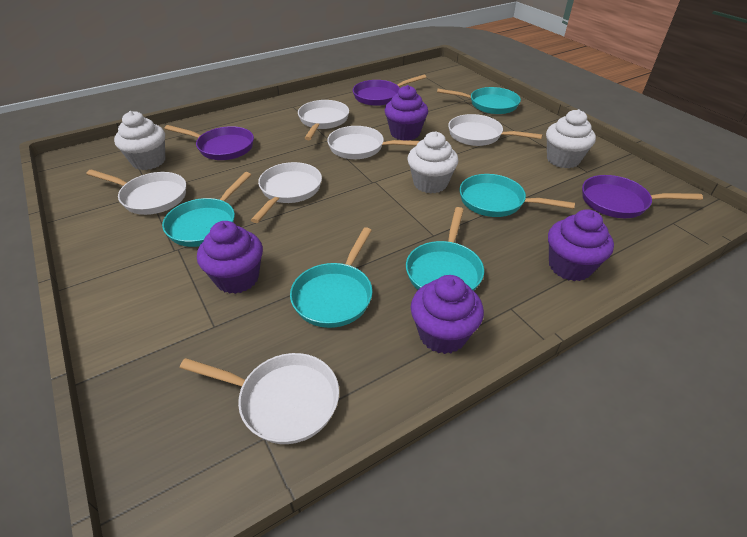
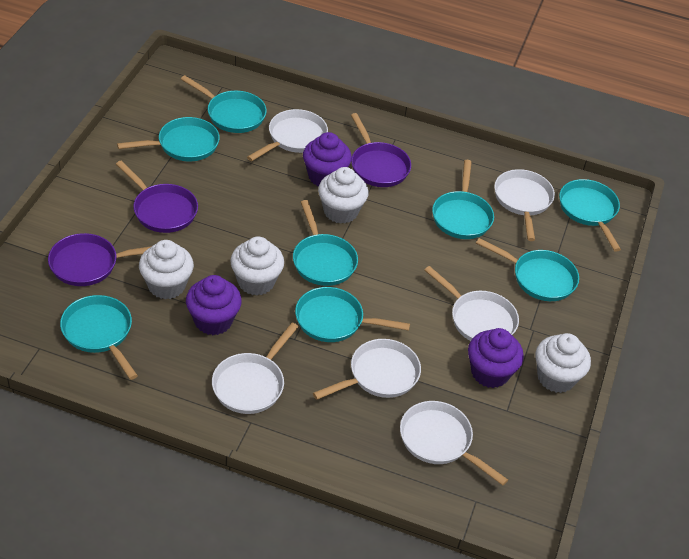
purple cupcake: [197,221,263,294] [385,85,428,141] [411,275,484,354] [548,209,614,281] = 4 -> [186,275,242,335] [303,132,352,186] [468,328,524,388] = 3
turquoise pan: [162,172,251,247] [290,227,372,328] [406,207,484,291] [437,87,521,114] [460,174,575,217] = 5 -> [60,295,138,380] [117,117,220,161] [181,75,267,133] [293,200,358,286] [295,287,410,342] [432,160,494,239] [476,238,579,301] [559,179,621,252] = 8
white cupcake: [114,111,165,170] [407,131,459,193] [546,109,596,168] = 3 -> [139,240,194,299] [230,236,284,295] [318,167,368,223] [535,333,591,393] = 4

